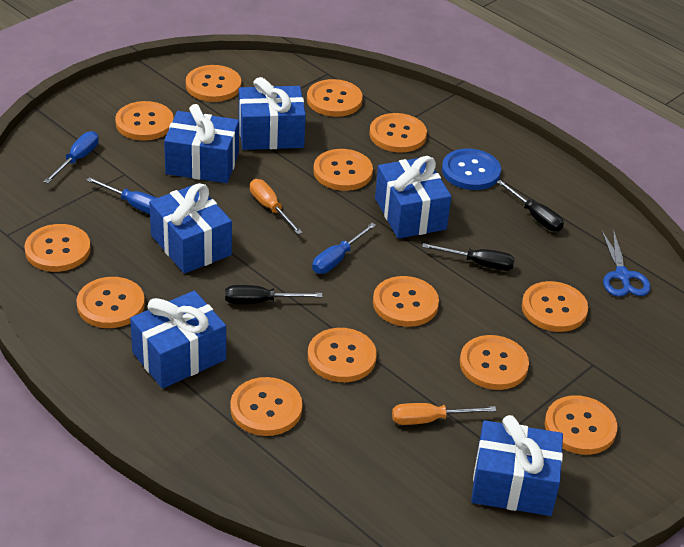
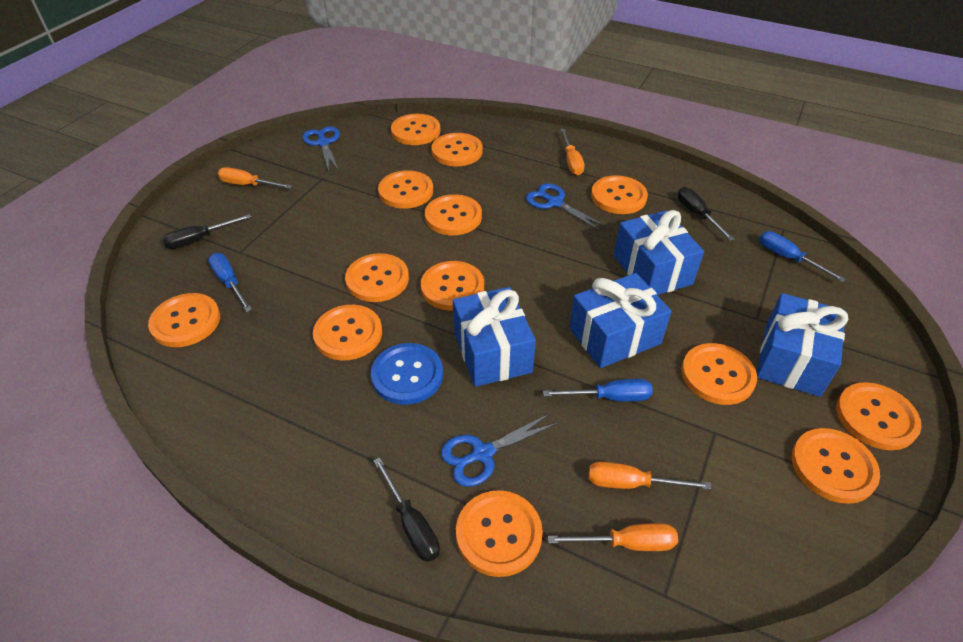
blue gift: [130,291,226,389] [149,183,232,274] [164,104,239,183] [239,77,306,150] [375,156,451,239] [471,415,563,516] = 6 -> [453,287,536,387] [569,273,671,368] [614,210,704,295] [757,293,848,397] = 4
blue scissors: [601,229,651,297] = 1 -> [303,127,340,172] [441,413,558,487] [526,183,607,231] = 3
orange screwdriver: [250,179,303,235] [392,403,496,425] = 2 -> [218,167,292,189] [548,523,678,551] [560,129,585,175] [588,462,712,489] = 4

